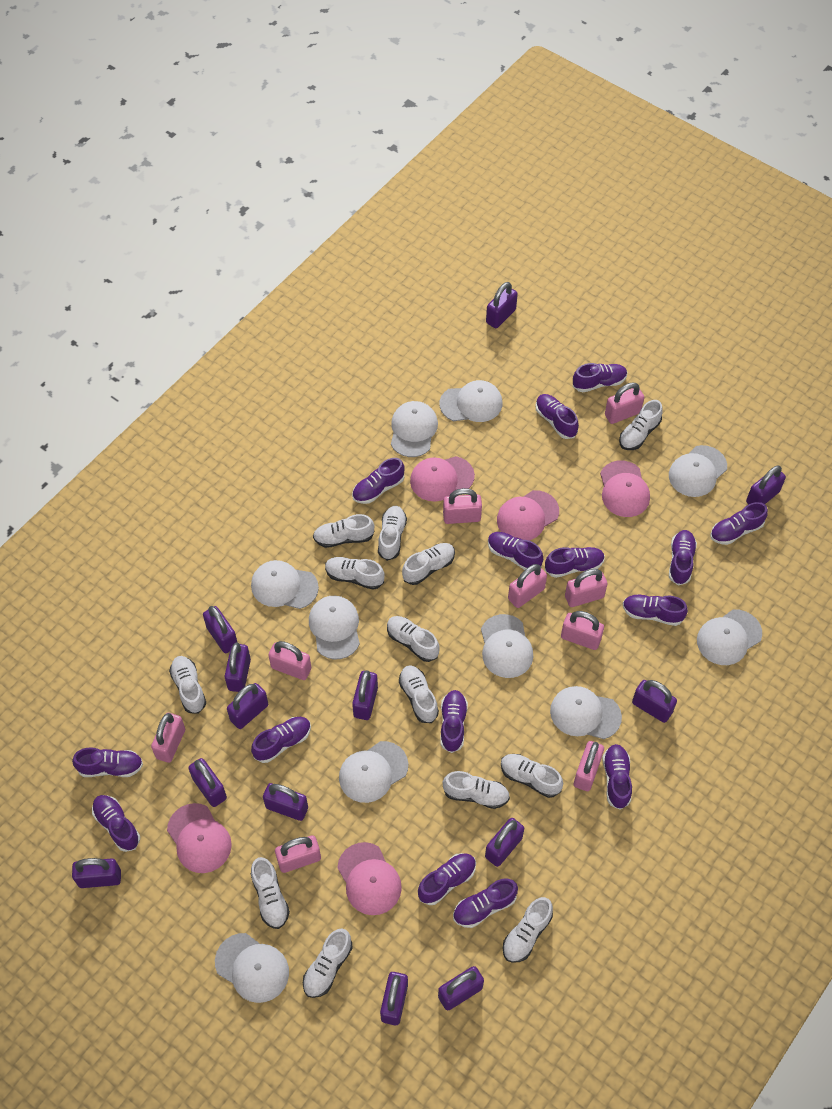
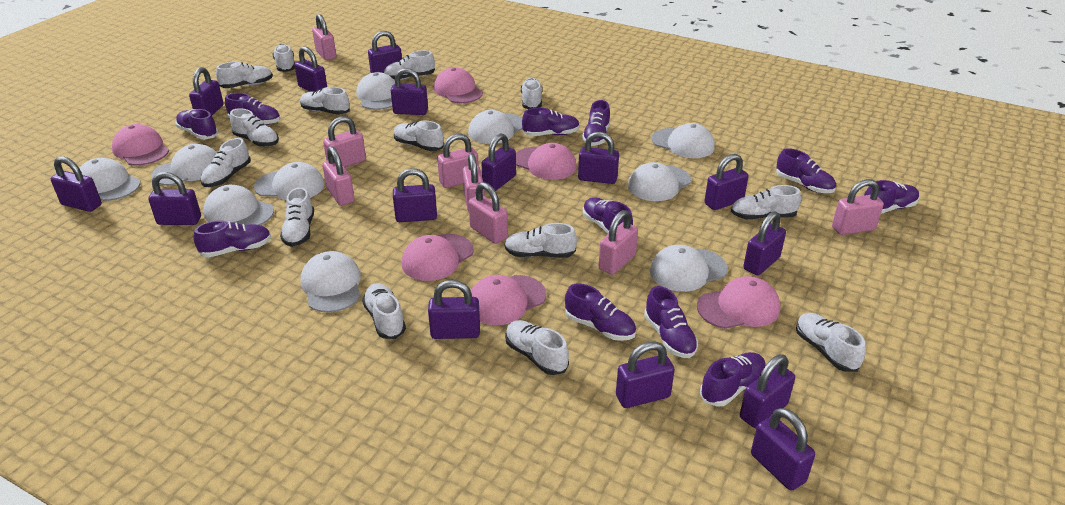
pink cap: [167,803,232,873] [337,842,402,915] [410,456,475,501] [497,490,559,540] [600,460,650,517] = 5 -> [112,124,169,166] [402,234,474,281] [434,67,483,103] [471,275,546,325] [516,143,577,180] [697,276,780,329] = 6
pink padlock: [151,713,185,763] [268,641,311,680] [275,835,321,873] [443,488,482,524] [508,564,547,608] [561,611,604,650] [565,569,607,607] [574,741,604,791] [605,383,644,424] = 9 -> [312,14,336,60] [322,146,355,206] [323,116,366,167] [437,133,479,188] [463,153,485,212] [469,182,508,244] [599,210,638,275] [832,179,884,235] = 8
purple padlock: [72,858,121,888] [188,758,227,807] [203,606,238,653] [225,642,251,692] [227,683,268,729] [263,783,308,821] [352,670,378,720] [380,972,408,1025] [438,966,484,1010] [485,818,524,867] [486,282,518,328] [632,680,677,723] [746,465,786,504] = 13 -> [51,156,102,212] [148,172,201,225] [189,67,224,115] [294,46,327,92] [368,31,402,73] [391,68,428,115] [393,168,437,222] [428,280,480,339] [481,133,516,191] [578,132,619,184] [616,341,675,408] [704,154,749,210] [740,354,795,428] [743,211,786,275] [751,408,815,491] = 15
purple shoe: [72,748,143,777] [92,795,140,852] [251,717,311,763] [352,458,405,504] [418,853,476,905] [440,690,468,753] [453,878,518,928] [488,532,543,570] [535,394,579,439] [545,547,605,578] [573,363,627,392] [603,744,632,810] [622,594,688,626] [669,530,697,585] [710,502,768,545] = 15 -> [176,109,218,139] [194,221,271,257] [225,93,280,125] [522,108,580,136] [565,284,636,341] [582,100,610,146] [583,197,633,234] [644,286,698,358] [700,352,766,407] [776,148,836,193] [864,180,919,214] = 11
white shoe: [169,656,206,714] [251,857,290,929] [303,929,353,998] [313,514,374,548] [325,557,385,590] [378,506,407,561] [387,616,439,662] [399,665,439,723] [402,543,455,585] [443,771,510,809] [501,754,563,798] [503,897,553,963] [619,400,663,450] = 13 -> [201,138,251,187] [216,62,273,88] [230,108,279,147] [272,44,295,72] [280,187,314,247] [300,87,350,115] [362,283,406,339] [384,50,435,80] [394,121,444,151] [505,223,577,258] [505,320,569,375] [521,78,543,109] [731,185,801,220] [796,313,866,372] = 14

